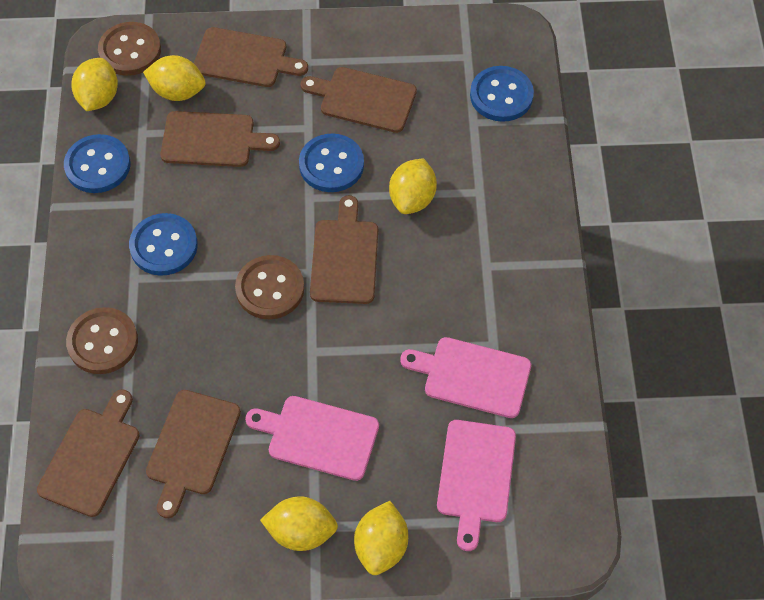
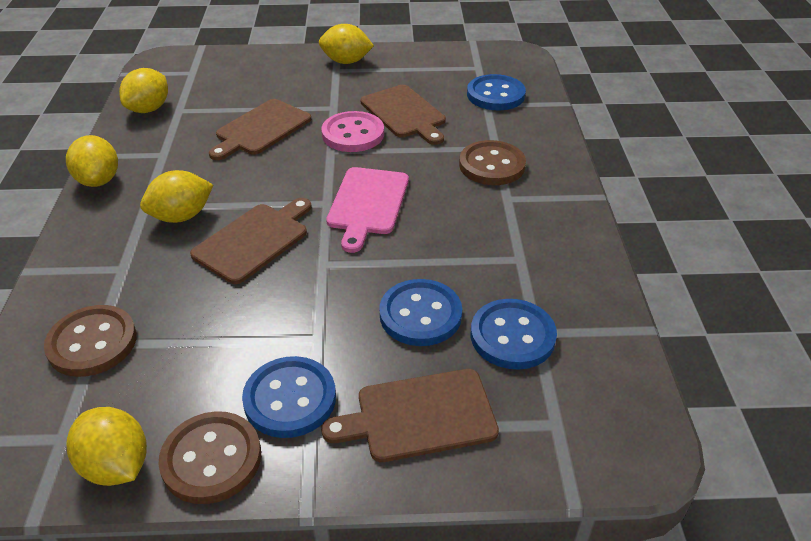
brown cutting board: [37,389,140,517] [146,390,241,518] [160,111,280,167] [194,27,308,87] [300,67,417,133] [310,195,378,304] = 6 -> [190,198,312,284] [209,99,311,160] [321,369,499,462] [361,85,446,145] = 4
pink button: none = 0 -> [321,111,384,152] = 1
pink cutting board: [245,396,379,481] [400,337,531,418] [437,420,516,551] = 3 -> [326,167,409,253] = 1

